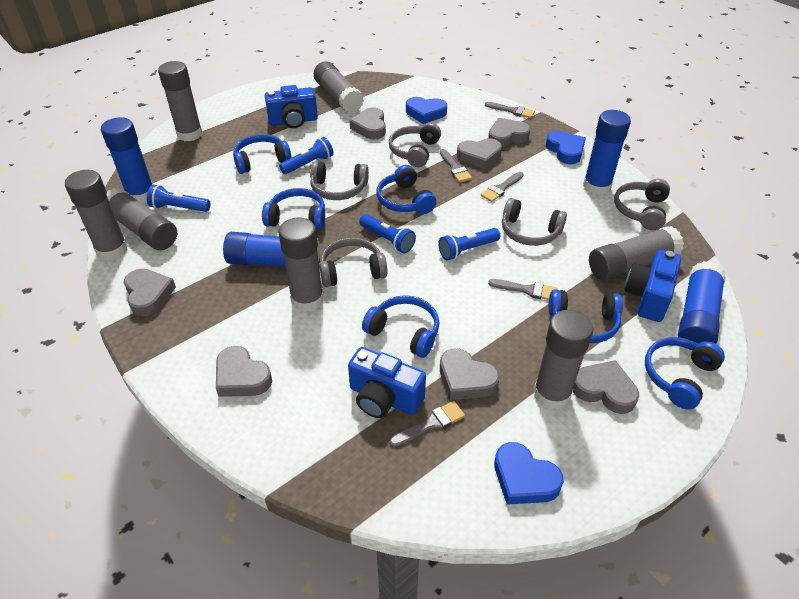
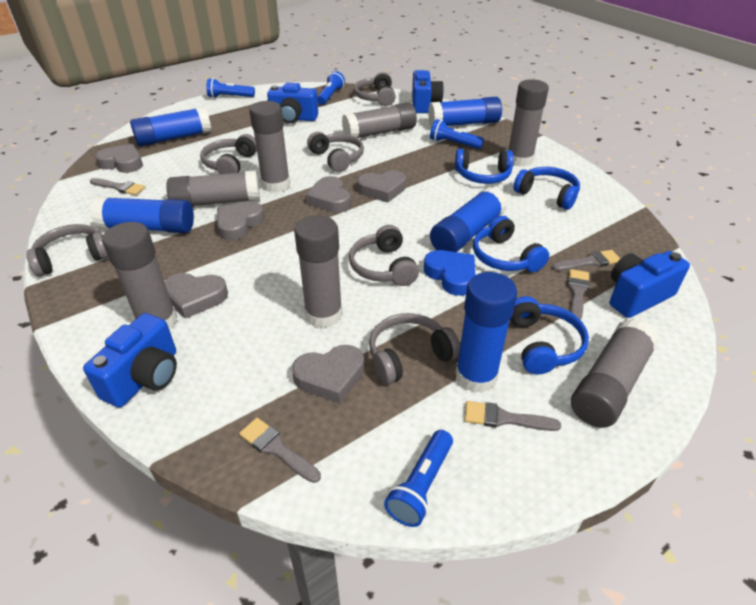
blue camera: [265,85,318,128] [348,347,426,418] [624,250,681,322] = 3 -> [83,313,177,407] [267,83,318,124] [412,70,444,113] [610,251,690,318] = 4
blue glue stick: [101,117,153,203] [223,232,320,267] [583,110,631,195] [678,261,725,350] = 4 -> [91,197,194,233] [130,107,211,147] [428,97,502,128] [430,187,508,252] [455,272,517,393] = 5
blue headphones: [233,134,291,174] [262,188,325,230] [362,295,439,358] [377,165,437,214] [549,289,623,343] [645,337,725,410] = 6 -> [455,148,514,184] [473,216,549,272] [510,296,589,374] [513,167,580,210] = 4
blue heart: [406,97,447,124] [494,442,564,505] [546,131,586,164] = 3 -> [424,250,475,296] = 1
grey headphones: [310,161,369,200] [319,238,388,287] [389,122,441,167] [502,198,567,246] [614,179,670,230] = 5 -> [26,224,108,277] [200,134,257,174] [307,132,364,172] [349,225,419,286] [354,72,396,106] [369,313,460,385] = 6
grey heart: [124,269,176,316] [216,346,272,397] [350,107,386,139] [440,349,499,400] [457,138,502,169] [488,118,530,147] [573,360,639,414] = 7 -> [95,144,143,173] [165,273,228,319] [217,201,264,241] [292,345,364,403] [306,176,351,213] [357,170,406,202] = 6

